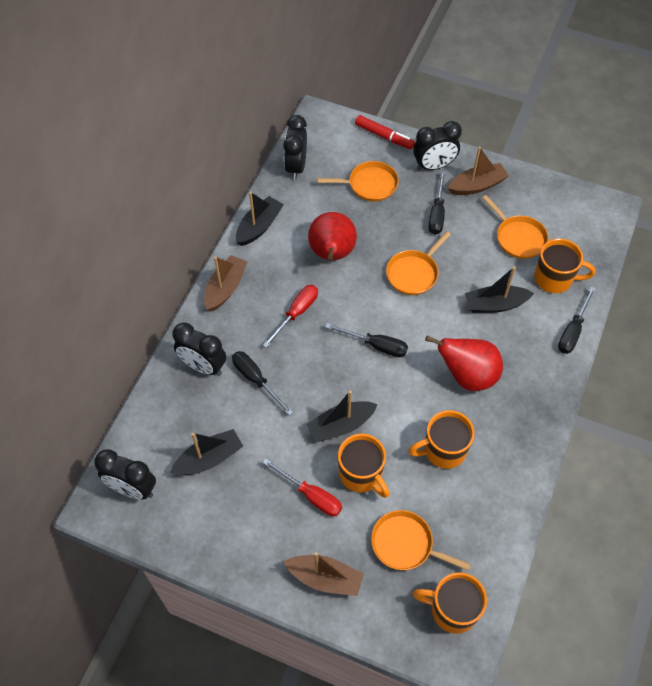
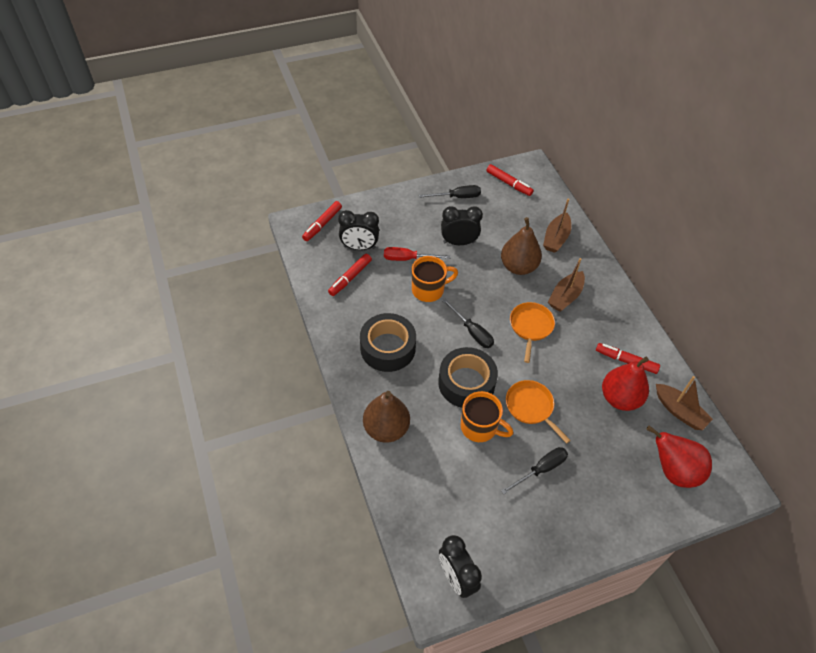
black boat: [170,429,243,475] [236,192,284,246] [307,390,377,442] [465,267,534,313] = 4 -> none = 0
black clock: [94,449,156,499] [172,322,226,376] [283,115,307,180] [413,121,462,171] = 4 -> [338,210,379,250] [439,535,482,598] [441,206,483,245] = 3
black screwdriver: [232,351,293,415] [325,323,408,357] [428,171,446,235] [558,286,596,354] = 4 -> [419,185,481,198] [442,299,494,348] [501,447,568,494] = 3
black tape: none = 0 -> [360,313,416,372] [438,347,498,408] = 2
brown pear: none = 0 -> [363,391,410,443] [501,217,542,275] = 2
orange mug: [338,434,389,498] [408,410,474,469] [413,572,487,634] [534,238,596,293] = 4 -> [412,256,458,302] [461,391,513,442] = 2
orange pan: [317,161,399,202] [371,510,471,570] [386,231,451,295] [482,195,549,259] = 4 -> [506,380,571,443] [510,302,555,363] = 2
red marker: [355,115,415,149] = 1 -> [302,201,342,241] [328,254,372,296] [486,164,534,196] [596,343,660,374] = 4
red screwdriver: [262,459,342,516] [263,285,318,348] = 2 -> [384,247,450,261] = 1

